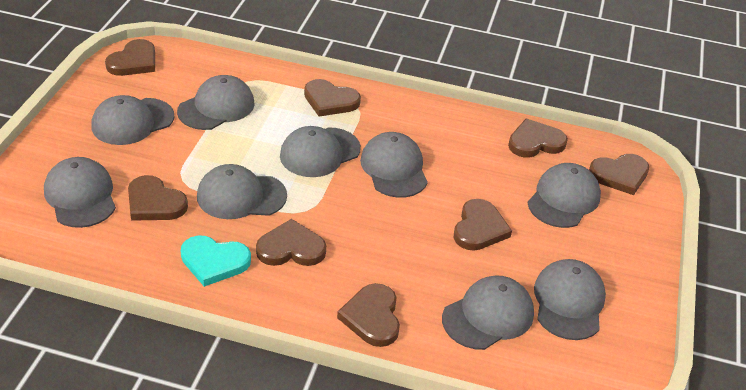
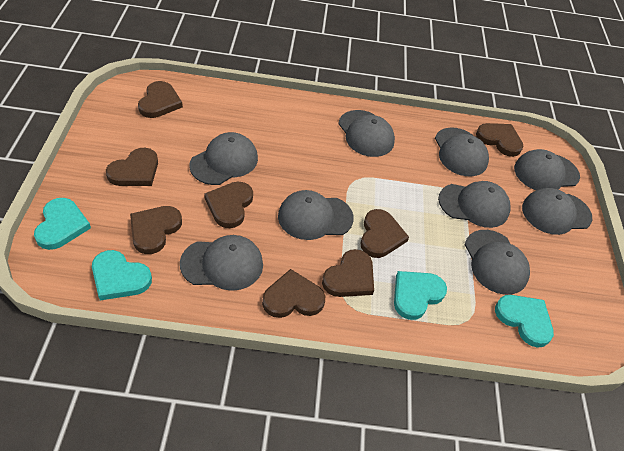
turquoise heart: [181,236,251,287] = 1 -> [34,198,91,250] [92,250,152,300] [394,271,447,320] [495,295,554,348] = 4

